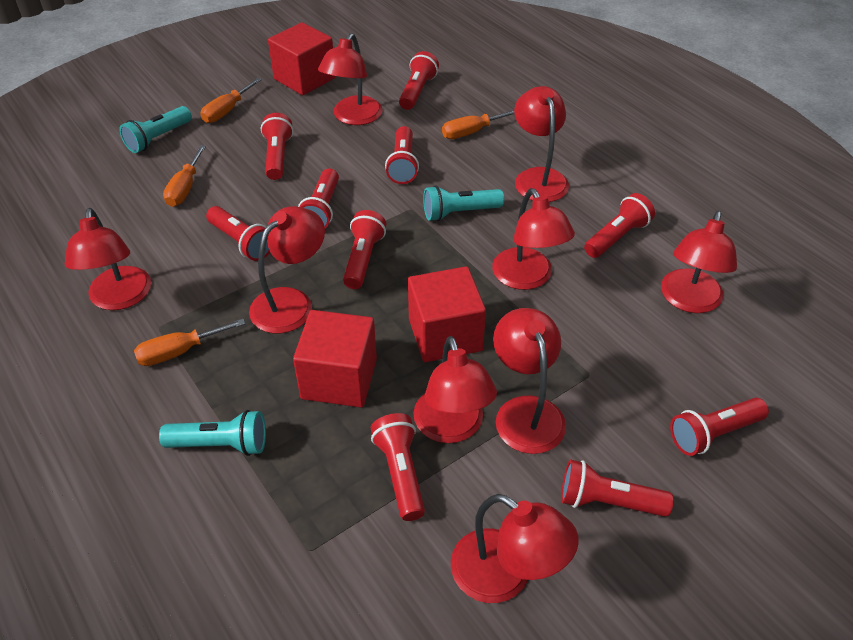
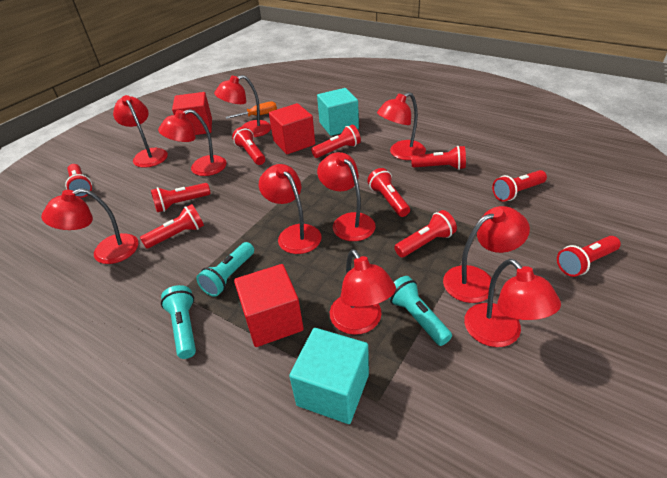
orange screwdriver: [134,319,245,366] [163,145,206,207] [200,78,262,123] [442,110,515,139] = 4 -> [225,102,277,119] = 1
red lamp: [65,208,151,310] [249,206,325,333] [318,33,382,125] [413,336,497,443] [451,494,579,603] [492,188,575,290] [493,308,566,454] [514,86,569,202] [661,211,737,313] = 9 -> [41,188,138,264] [113,95,168,168] [158,109,227,176] [214,75,271,137] [259,164,322,254] [317,152,375,241] [330,249,396,335] [377,92,426,160] [443,206,530,303] [464,259,561,347] = 10
turquoise cube: none = 0 -> [289,328,369,424] [317,88,359,136] = 2

